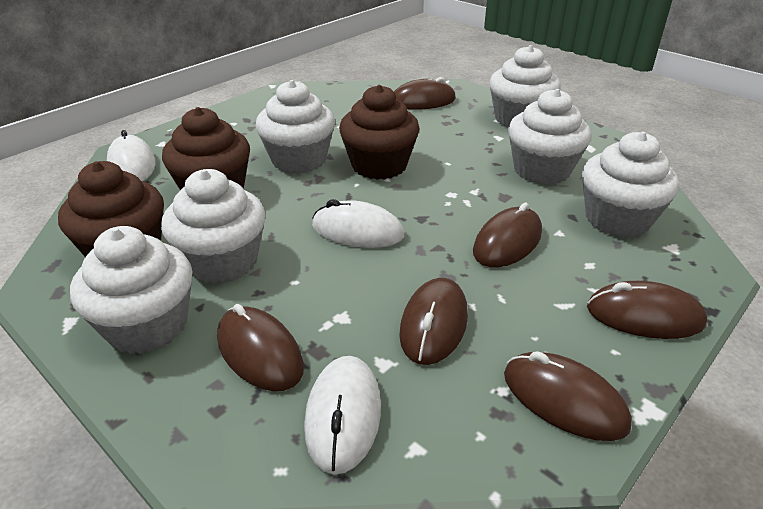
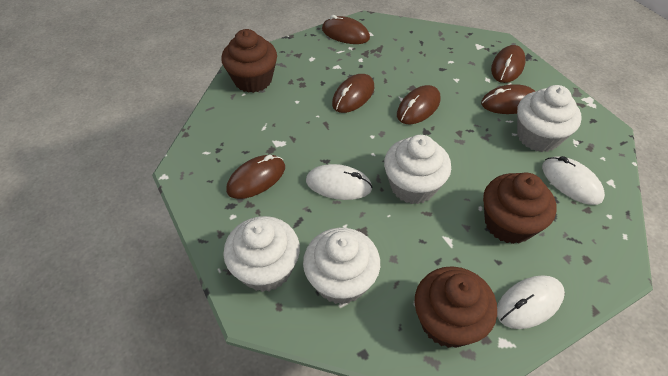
white cupcake: [70,226,192,354] [161,169,265,284] [256,80,335,174] [489,45,561,127] [508,89,591,185] [582,132,679,238] = 6 -> [223,216,300,292] [303,228,380,305] [384,135,451,204] [517,85,582,152] = 4

